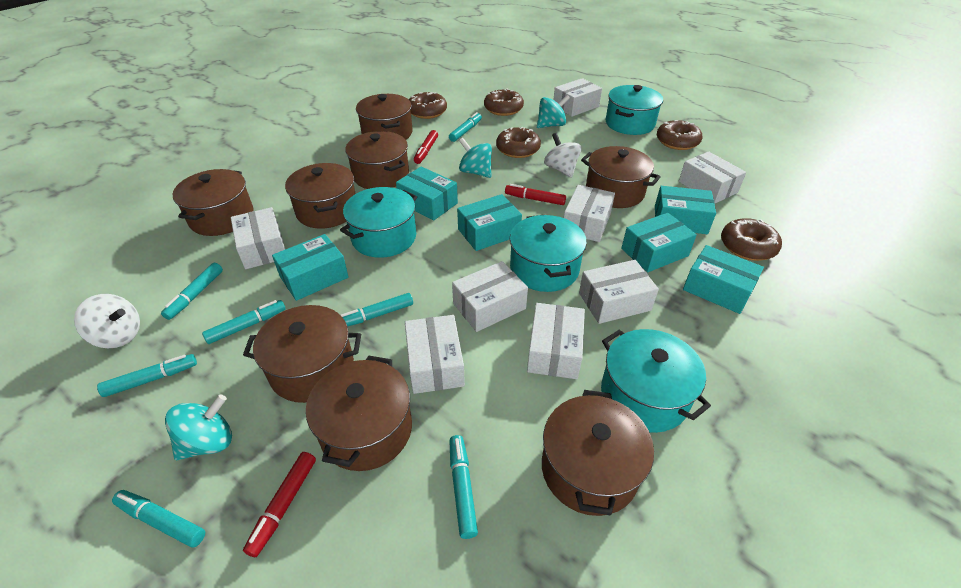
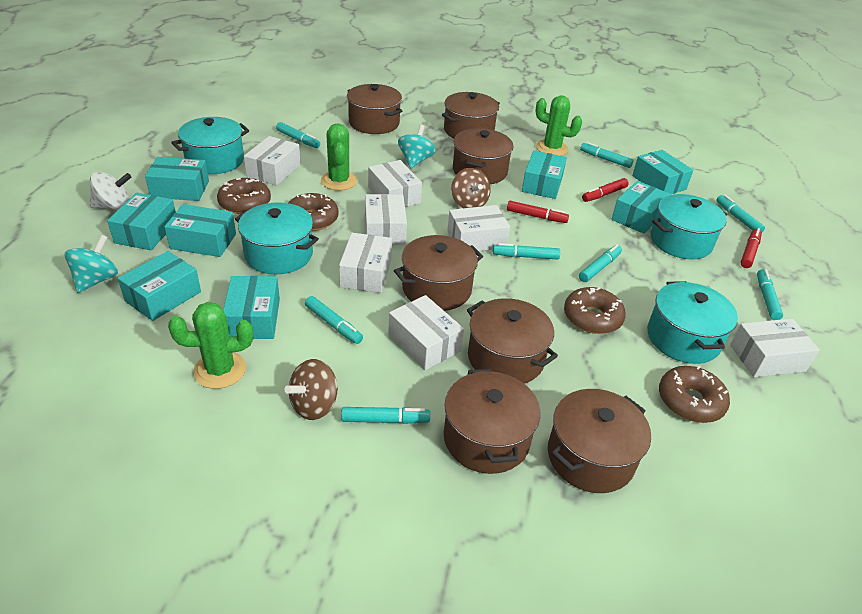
brown donut: [409,92,447,119] [484,89,524,116] [496,127,541,158] [657,120,702,150] [721,218,782,261] = 5 -> [217,178,271,214] [288,193,339,231] [564,287,626,334] [659,366,730,423] = 4
brown pot: [172,169,254,236] [243,305,361,403] [285,163,356,229] [306,356,412,471] [345,131,409,189] [356,94,412,140] [542,390,654,516] [581,146,661,208] = 8 -> [347,84,402,134] [394,235,483,311] [442,92,500,138] [444,369,540,474] [453,128,513,184] [467,298,558,384] [548,389,651,493] = 7
brown spinning top: none = 0 -> [285,359,338,420] [451,168,491,208] = 2
green cactus: none = 0 -> [168,302,253,389] [321,123,357,191] [535,95,582,156] = 3
turquoise box: [272,234,349,301] [396,166,458,220] [457,194,522,251] [621,213,697,272] [655,186,716,234] [683,245,764,314] = 6 -> [107,193,176,250] [118,251,201,321] [145,157,209,201] [164,204,236,257] [223,276,280,339] [522,150,567,199] [611,181,670,234] [632,150,693,195] = 8
turquoise marker: [97,354,197,397] [112,490,205,548] [161,263,223,320] [202,300,286,344] [341,293,413,326] [449,112,482,142] [450,435,478,539] = 7 -> [276,122,320,148] [305,296,363,344] [341,407,430,424] [493,243,560,260] [579,245,622,282] [580,142,633,168] [716,195,765,232] [757,269,783,320] = 8
turquoise spinning top: [165,394,232,460] [459,138,492,178] [537,95,570,128] = 3 -> [65,235,118,293] [398,125,436,169] = 2
white box: [231,207,285,269] [405,315,465,394] [452,261,528,332] [527,303,585,379] [553,78,602,117] [564,185,615,242] [579,260,659,324] [679,152,746,203] = 8 -> [244,136,300,186] [339,233,392,293] [365,194,407,245] [368,160,422,207] [388,295,464,370] [447,205,510,251] [730,318,820,377] = 7
white spinning top: [74,294,140,348] [544,133,582,178] = 2 -> [90,171,131,210] = 1

